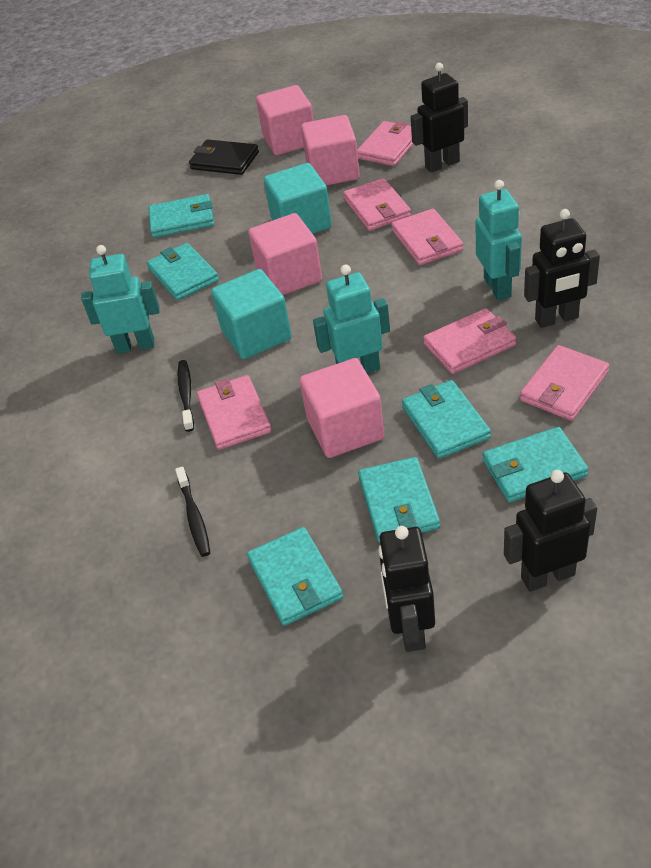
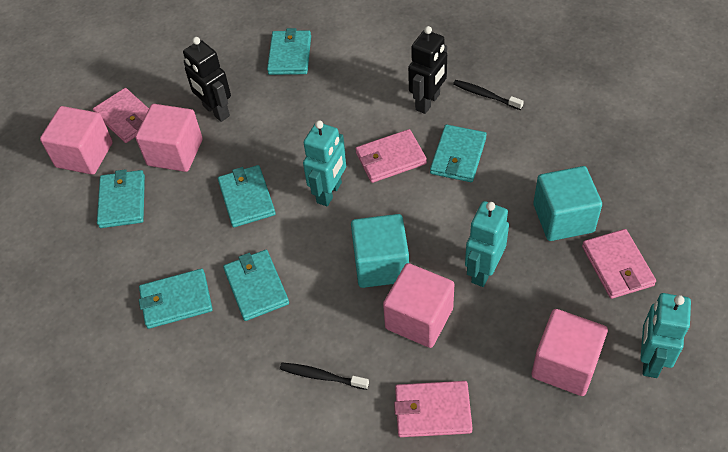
black robot: [378,526,435,652] [411,63,468,172] [504,470,597,592] [524,209,600,328] = 4 -> [183,37,231,122] [408,26,447,114] = 2
black wallet: [189,139,259,175] = 1 -> none = 0
pink wallet: [197,375,272,450] [343,178,411,231] [357,121,414,166] [391,209,463,265] [423,308,516,374] [520,345,609,421] = 6 -> [93,88,149,143] [355,129,427,183] [394,381,473,437] [582,229,656,299] = 4

